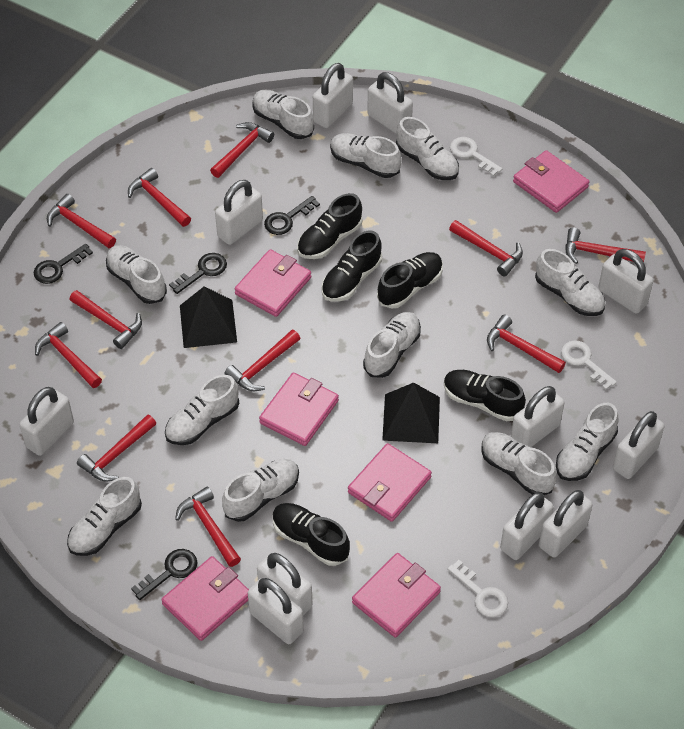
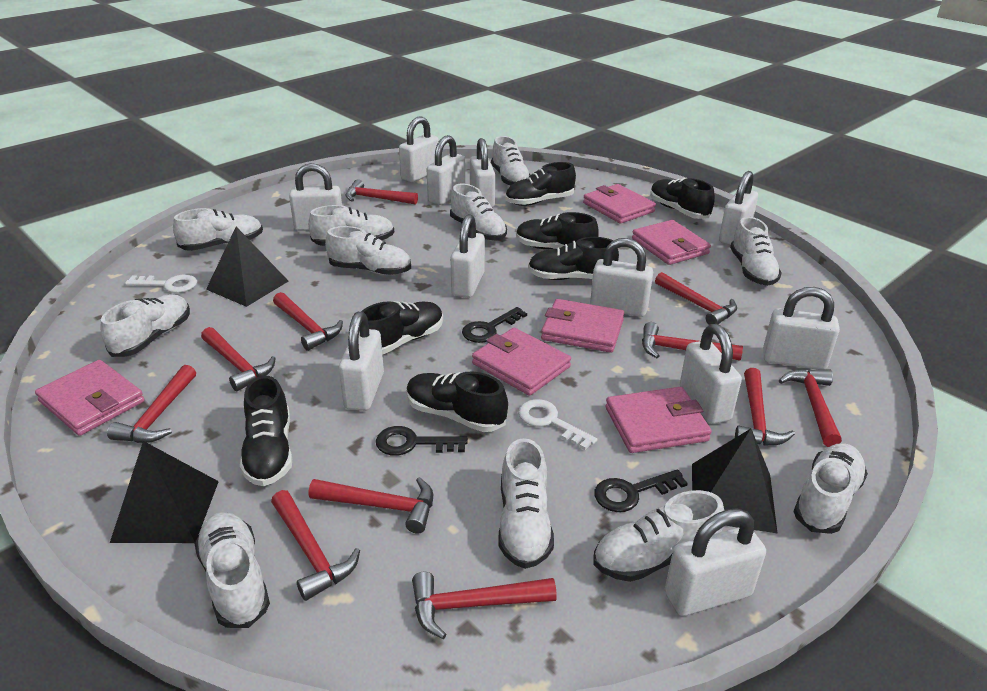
black key: [33,243,93,284] [131,549,198,600] [169,253,227,294] [264,196,320,235] = 4 -> [376,426,468,456] [462,307,527,343] [594,469,688,512] = 3
black pyramid: [180,286,237,348] [382,382,440,443] = 2 -> [110,441,219,543] [206,227,289,307] [692,429,777,533] = 3
black shoe: [273,503,350,566] [297,193,363,259] [321,231,382,302] [377,252,443,309] [444,370,526,421] = 5 -> [240,376,292,486] [361,301,443,355] [407,372,508,432] [505,162,576,206] [516,212,599,249] [528,237,619,280] [650,178,715,219] = 7
white key: [447,560,508,617] [450,137,502,176] [561,340,617,390] = 3 -> [125,275,197,293] [518,399,597,450] = 2

